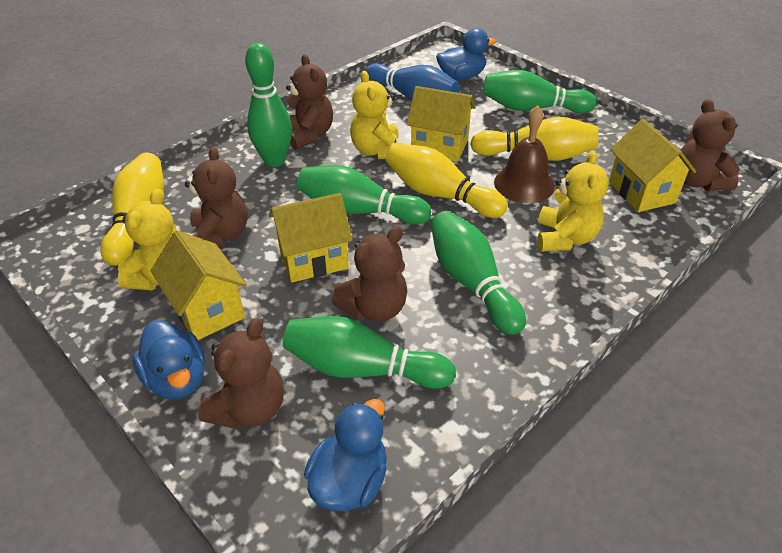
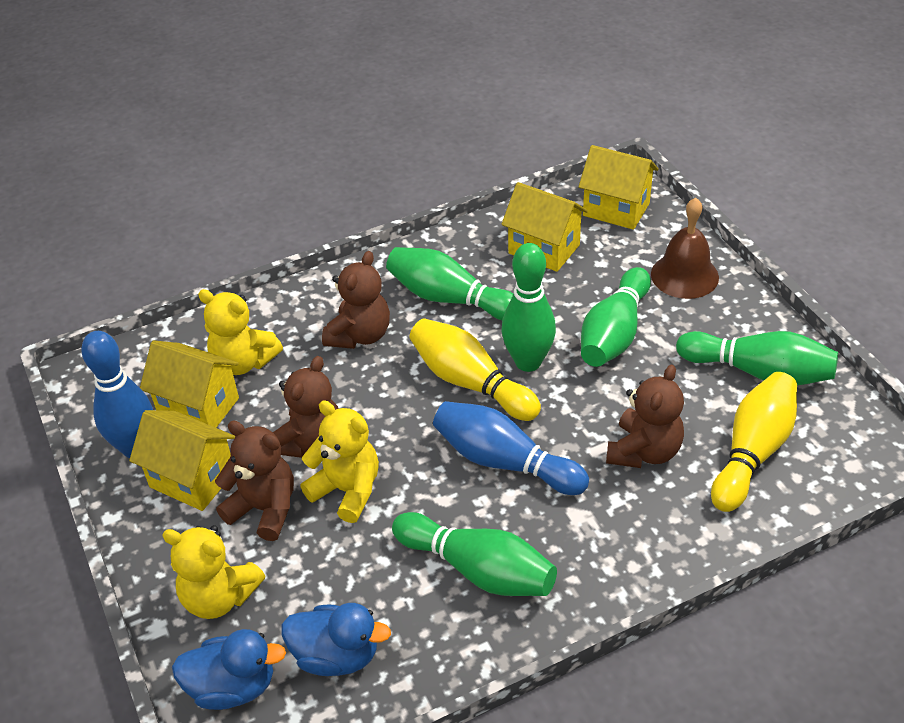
blue bowling pin: [364,63,460,100] = 1 -> [81,331,153,458] [433,401,589,495] = 2
blue duck: [133,320,205,399] [304,399,387,511] [436,28,496,80] = 3 -> [172,629,286,710] [281,603,391,676] = 2
brown teddy bear: [185,147,248,248] [198,318,284,429] [286,54,333,150] [332,226,407,322] [680,99,740,191] = 5 -> [215,421,294,541] [273,356,339,458] [322,251,390,349] [606,364,684,468] = 4
yellow bowling pin: [100,153,164,266] [386,143,508,218] [470,117,599,161] = 3 -> [409,318,541,421] [711,372,797,512] = 2

